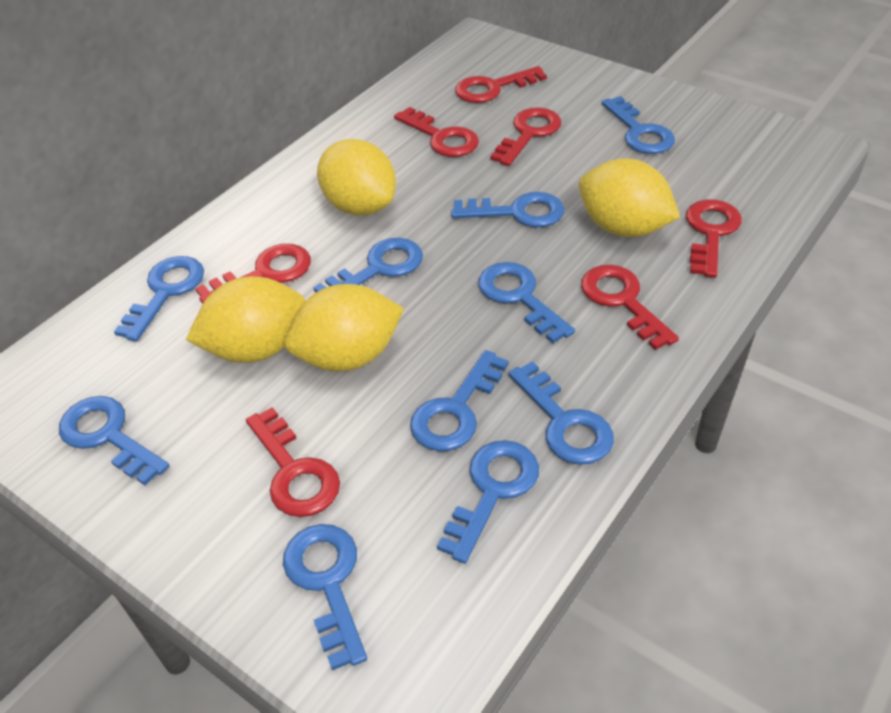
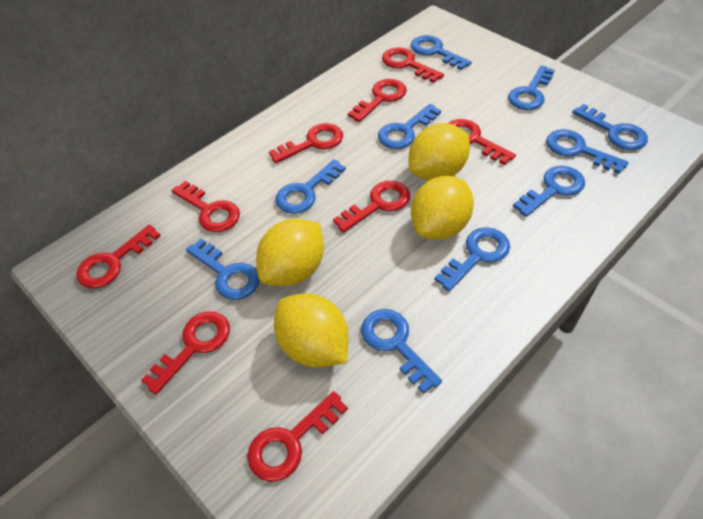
red key: [195,244,311,304] [246,407,340,517] [394,107,479,157] [455,66,547,103] [491,107,561,166] [581,265,679,350] [686,199,742,278] = 7 -> [76,224,160,289] [141,312,230,395] [172,181,240,232] [247,391,348,482] [269,123,343,163] [333,181,410,233] [348,79,407,122] [382,47,444,83] [447,119,516,165] = 9

